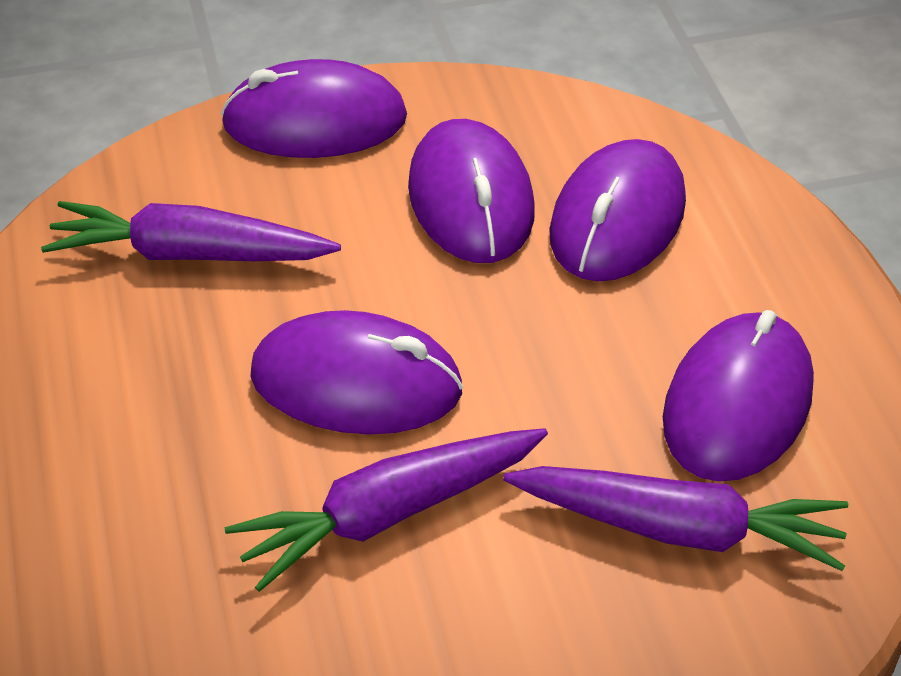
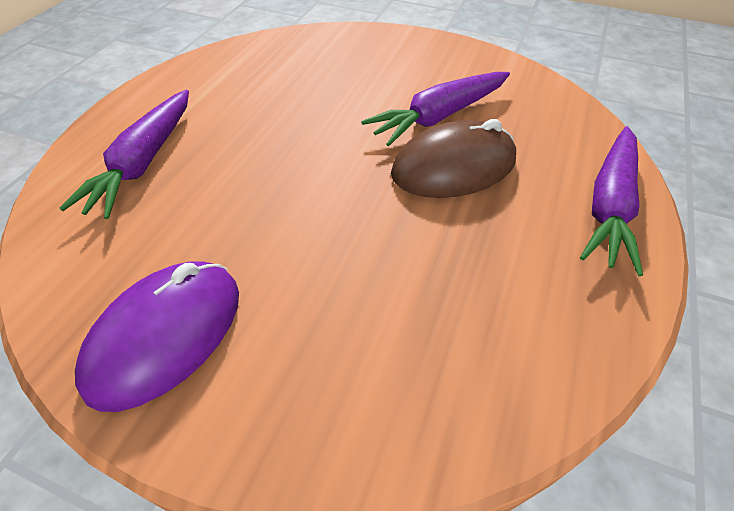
brown mouse: none = 0 -> [391,119,516,198] = 1
purple mouse: [221,59,407,158] [250,310,463,435] [408,119,535,263] [549,139,686,282] [663,310,814,482] = 5 -> [75,261,239,412] = 1

